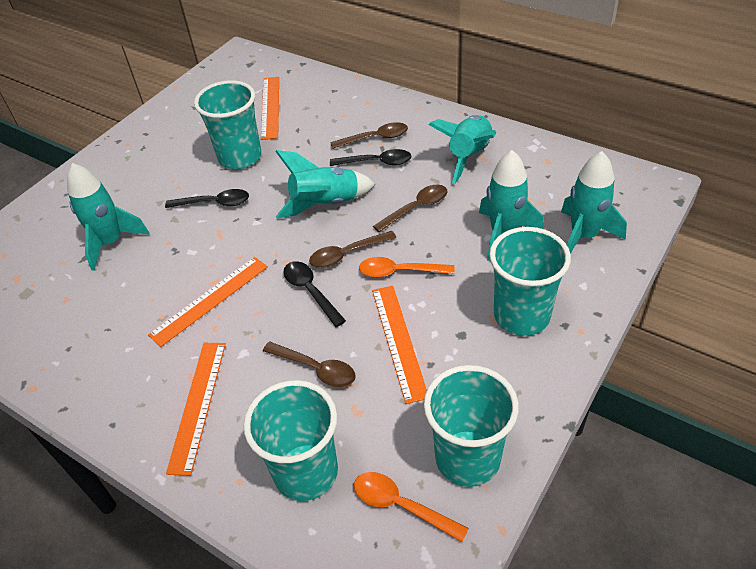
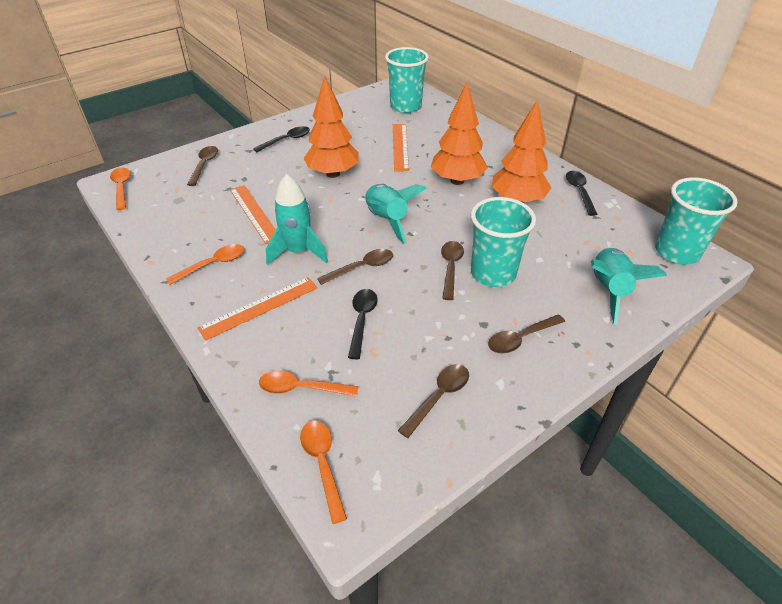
brown spoon: [263,342,356,387] [309,231,396,268] [330,122,408,149] [373,185,447,232] = 4 -> [187,146,218,186] [317,249,393,285] [398,364,469,438] [441,241,464,300] [488,314,565,354] = 5
orange ruler: [148,257,268,347] [166,343,226,476] [261,77,279,140] [372,286,427,404] = 4 -> [197,277,318,341] [230,185,276,244] [393,124,409,171] = 3
orange spoon: [354,472,469,542] [359,257,455,277] = 2 -> [110,167,131,210] [166,244,244,285] [259,370,359,397] [300,421,347,524] = 4
orange tree: none = 0 -> [303,76,359,178] [431,82,488,185] [492,100,551,203] = 3
turquoise cup: [194,80,261,169] [243,380,338,501] [424,365,519,487] [489,227,571,336] = 4 -> [385,47,429,113] [471,197,536,287] [655,177,738,265] = 3
turquoise rocket: [67,163,149,271] [275,150,375,218] [428,115,496,184] [479,150,544,261] [561,151,627,254] = 5 -> [266,174,328,265] [365,184,427,244] [591,248,667,325] = 3

